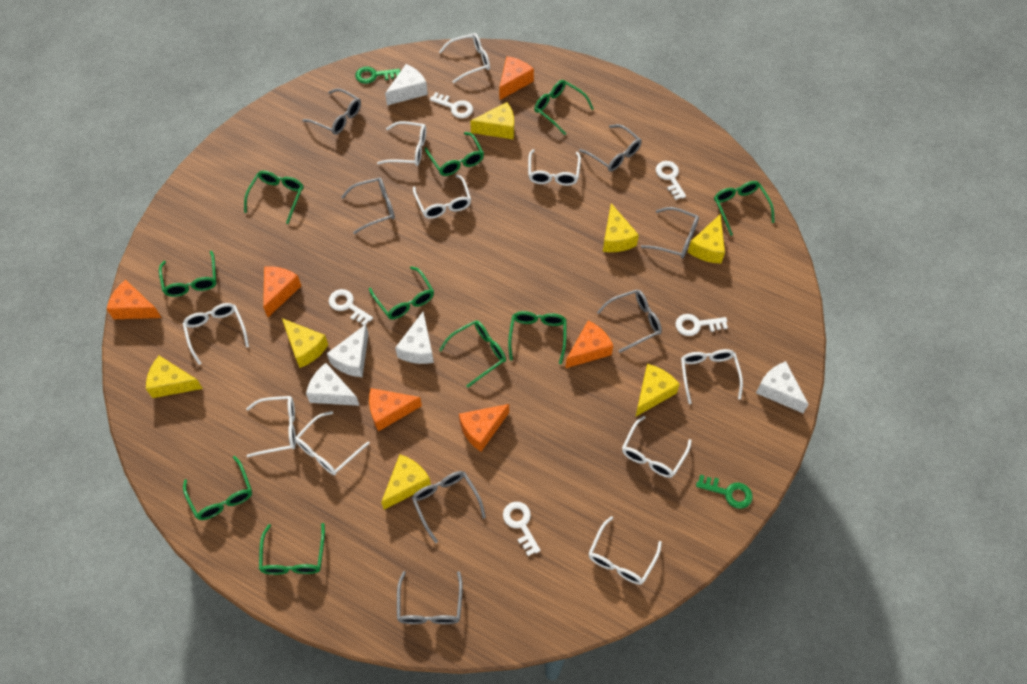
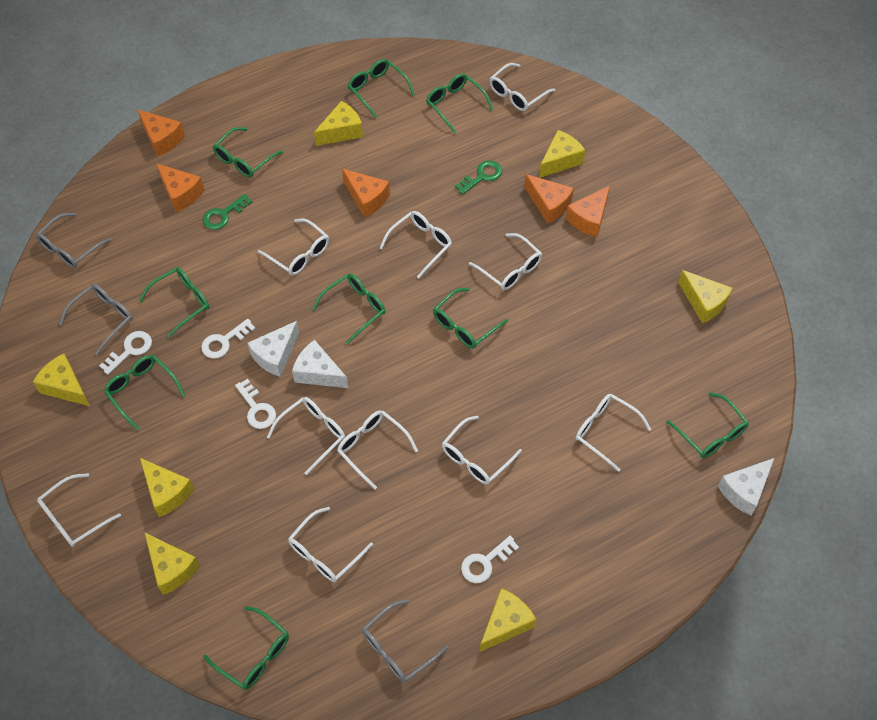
green glasses: [159,251,216,297] [183,456,252,520] [244,171,304,224] [259,523,325,575] [369,266,434,319] [424,132,484,176] [439,321,506,388] [508,311,567,364] [534,80,594,135] [714,181,775,236] = 10 -> [104,355,186,430] [139,267,209,338] [203,606,289,690] [213,127,284,178] [312,273,385,345] [348,59,415,118] [426,73,493,134] [433,288,508,348] [666,392,749,458] = 9
grey glasses: [303,88,361,135] [341,178,395,234] [397,571,463,624] [412,471,486,543] [579,124,642,172] [597,289,662,353] [641,207,699,258] = 7 -> [36,213,112,268] [59,284,133,355] [362,599,449,683] = 3
orange cheese: [107,280,162,319] [263,266,301,317] [369,388,422,432] [459,404,509,452] [499,56,534,100] [565,320,613,368] = 6 -> [138,110,185,157] [156,163,204,212] [342,169,390,217] [524,174,574,224] [566,186,610,237] = 5
white cheese: [306,363,359,406] [327,324,369,377] [385,64,428,105] [395,312,434,364] [756,361,809,413] = 5 -> [248,321,299,377] [292,340,348,388] [718,458,774,516] = 3
white key: [329,289,373,326] [430,92,473,118] [503,502,541,556] [656,161,686,200] [676,314,728,336] = 5 -> [99,331,152,375] [201,319,255,359] [235,379,276,429] [461,536,519,583] = 4

